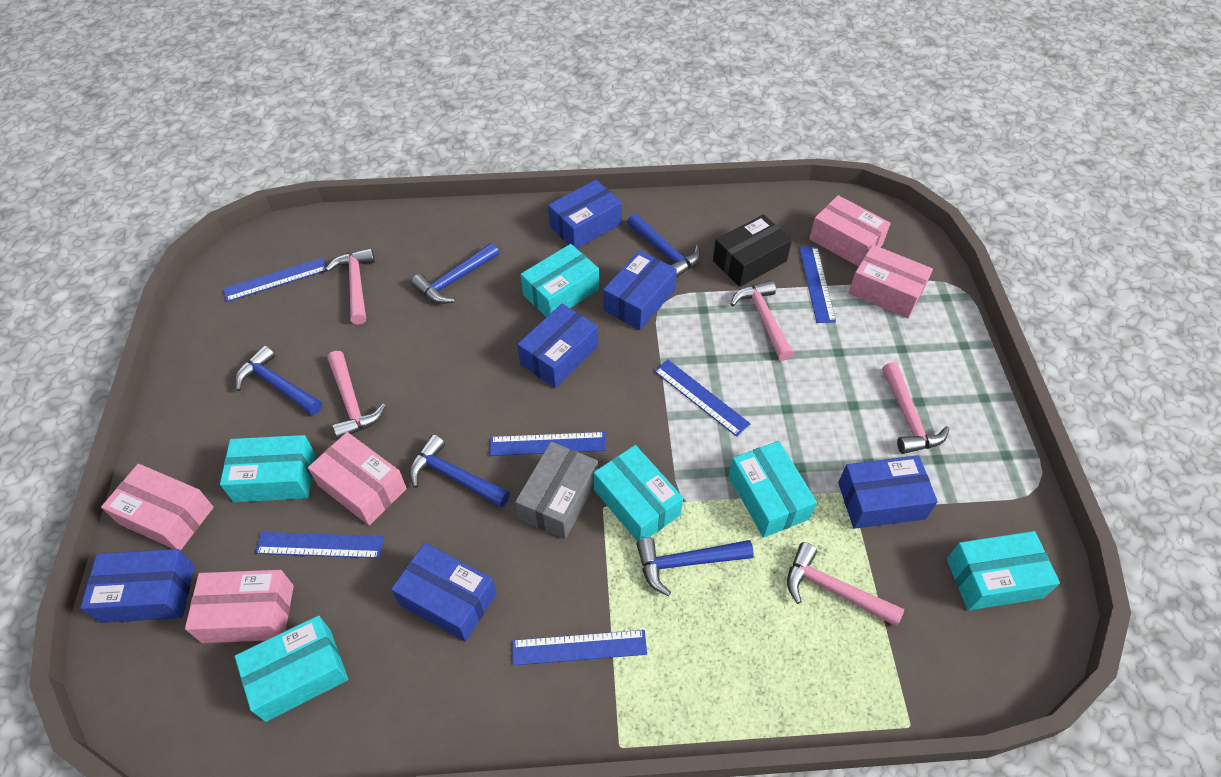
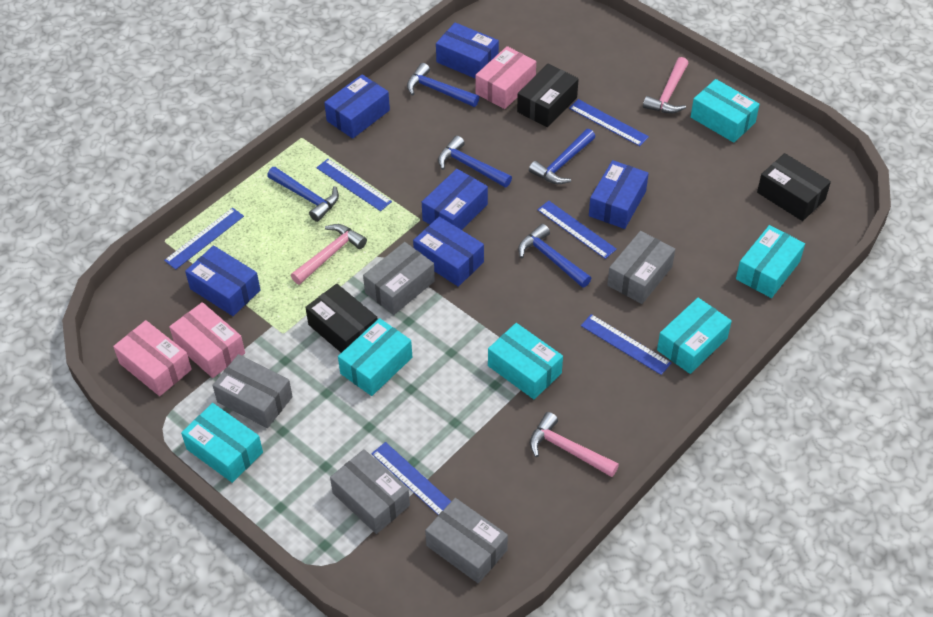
black box: [713,214,792,287] = 1 -> [305,284,378,353] [517,63,579,127] [757,153,831,221] = 3
grey box: [515,442,598,539] = 1 -> [213,354,293,428] [330,449,410,534] [363,242,435,315] [425,498,508,583] [607,231,675,304] = 5
pink box: [101,464,214,551] [185,570,294,643] [308,432,407,526] [809,195,891,267] [848,245,933,318] = 5 -> [113,320,192,396] [169,302,245,378] [475,46,536,109] = 3
pink hammer: [325,248,375,325] [327,351,386,439] [731,280,793,361] [787,542,904,626] [882,362,949,454] = 5 -> [291,224,367,285] [530,412,619,477] [643,57,689,114] = 3

